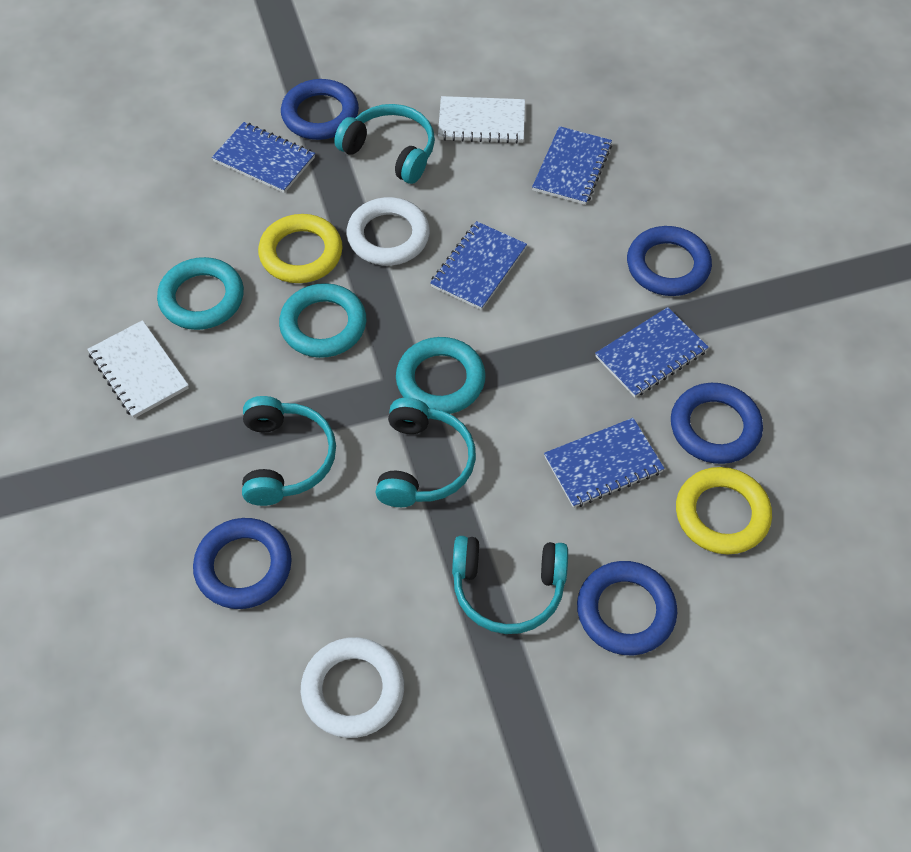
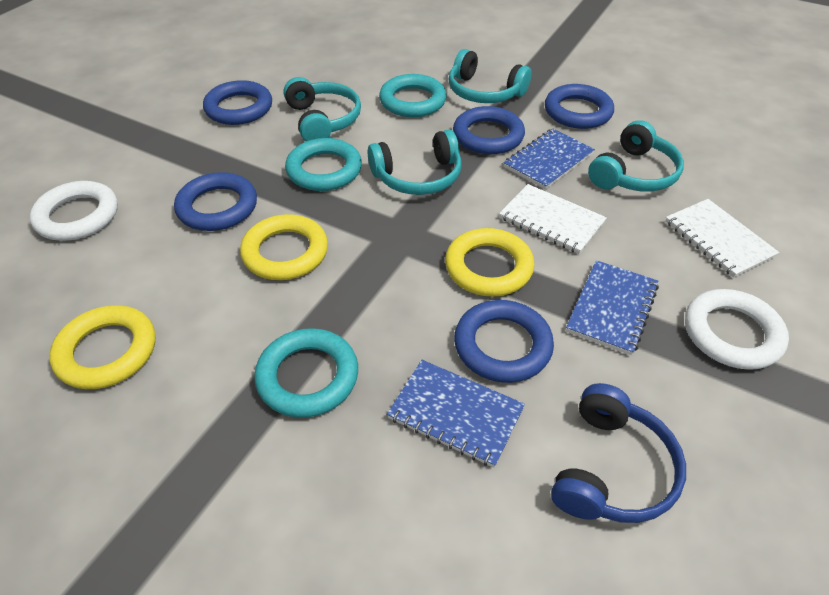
blue headphones: none = 0 -> [551,383,686,523] = 1
blue notebook: [212,122,315,193] [430,221,527,310] [532,126,612,205] [544,418,665,508] [595,307,709,397] = 5 -> [387,360,525,468] [504,128,595,190] [566,260,659,355] = 3
yellow ring: [258,214,343,283] [676,467,772,554] = 2 -> [49,305,155,389] [240,214,328,280] [445,228,534,297] = 3

